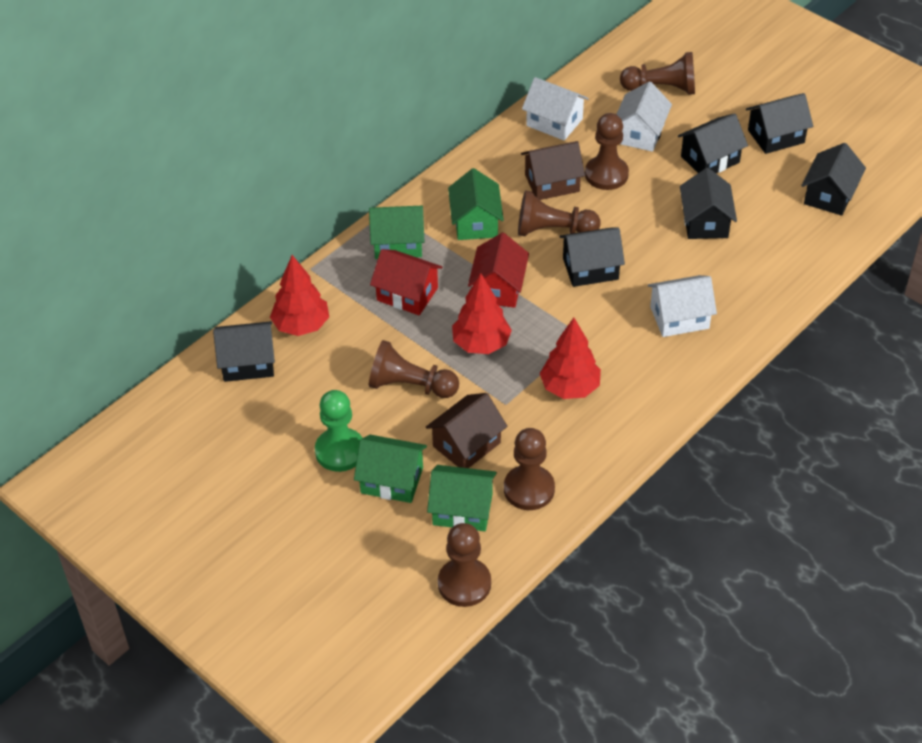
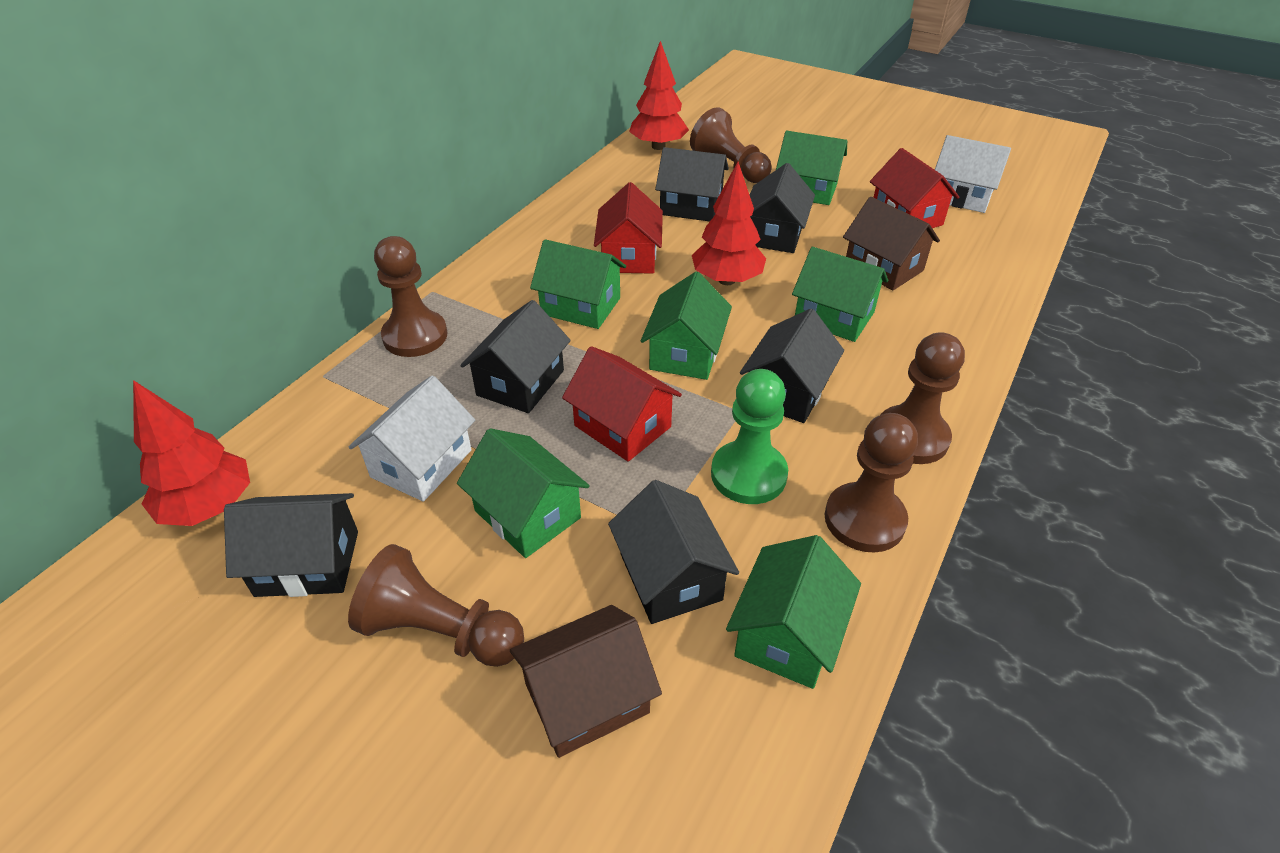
brown pawn: [369,340,459,398] [438,523,491,607] [504,428,555,510] [518,190,600,236] [585,113,629,190] [620,52,695,95] = 6 -> [348,544,524,667] [374,236,448,357] [690,107,772,183] [825,413,918,553] [880,332,965,464] = 5
green house: [354,435,427,503] [369,206,424,259] [427,465,497,531] [448,168,504,240] = 4 -> [457,428,590,558] [530,239,626,329] [641,272,732,380] [726,535,861,689] [776,131,847,205] [792,247,888,342] = 6
red house: [370,249,443,315] [468,233,529,308] = 2 -> [562,346,682,462] [594,182,663,274] [870,148,959,228] = 3
white house: [522,77,589,141] [616,81,672,152] [648,275,717,337] = 3 -> [349,375,475,502] [935,135,1011,213] = 2

